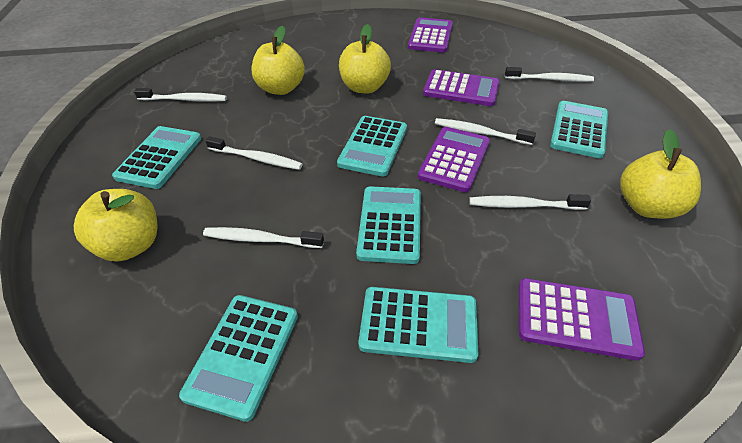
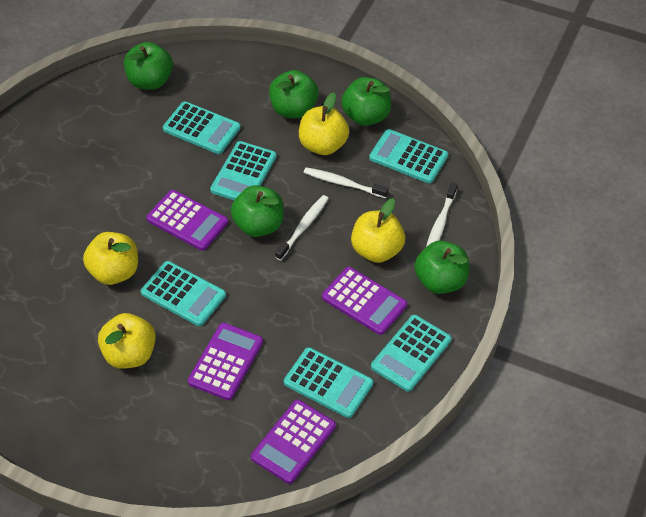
green apple: none = 0 -> [124,42,173,90] [231,185,284,237] [269,70,319,118] [341,77,391,126] [414,241,469,294] = 5
white toothbrush: [134,88,227,102] [203,227,324,248] [205,136,303,170] [435,118,536,145] [469,194,591,210] [505,67,594,82] = 6 -> [275,195,329,260] [303,167,388,198] [426,183,457,247] = 3

